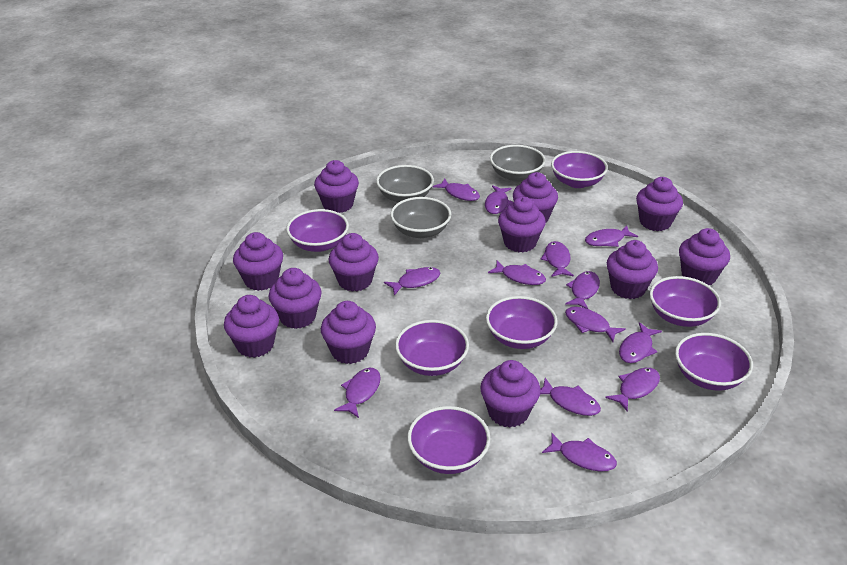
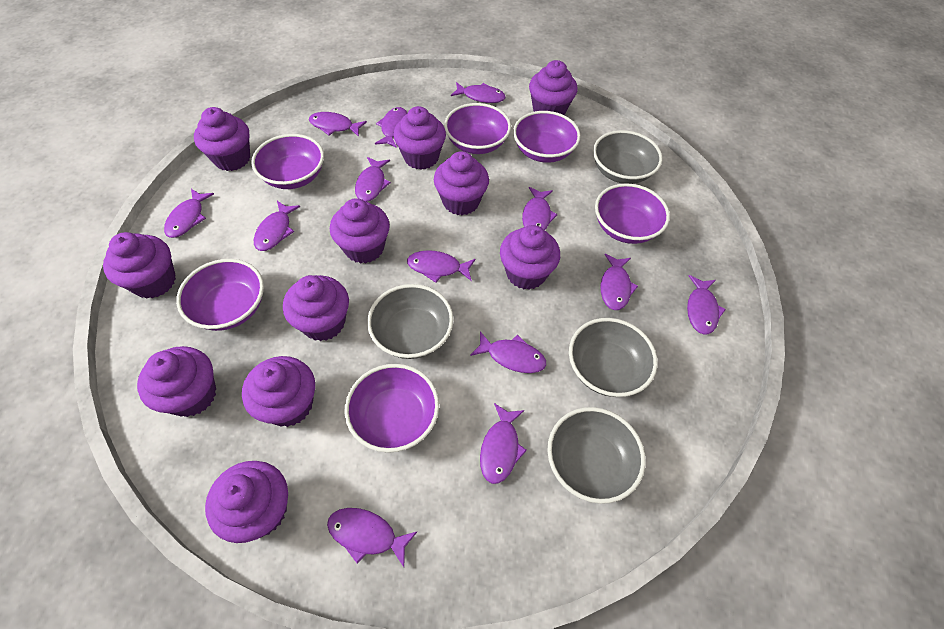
grey bowl: [376,165,434,202] [390,197,451,238] [490,145,546,182] = 3 -> [367,284,453,359] [547,407,646,504] [569,318,658,397] [593,130,662,184] = 4
purple bowl: [286,209,349,252] [395,320,469,376] [407,406,491,474] [486,296,557,349] [551,151,608,188] [649,276,721,327] [675,333,753,391] = 7 -> [176,259,264,331] [251,134,324,189] [344,364,439,453] [444,103,511,154] [513,111,581,163] [595,183,670,244] = 6
purple cupcake: [224,295,279,358] [233,232,283,291] [269,268,322,329] [314,160,359,213] [321,301,376,364] [329,233,379,292] [480,360,541,428] [498,197,546,252] [513,172,558,222] [607,240,658,299] [636,177,683,231] [679,228,730,285] = 12 -> [103,232,176,299] [137,346,216,417] [194,107,250,171] [205,461,288,543] [242,356,315,427] [283,275,349,341] [330,198,390,264] [394,106,446,170] [434,151,489,215] [500,225,560,290] [529,60,577,115] = 11

